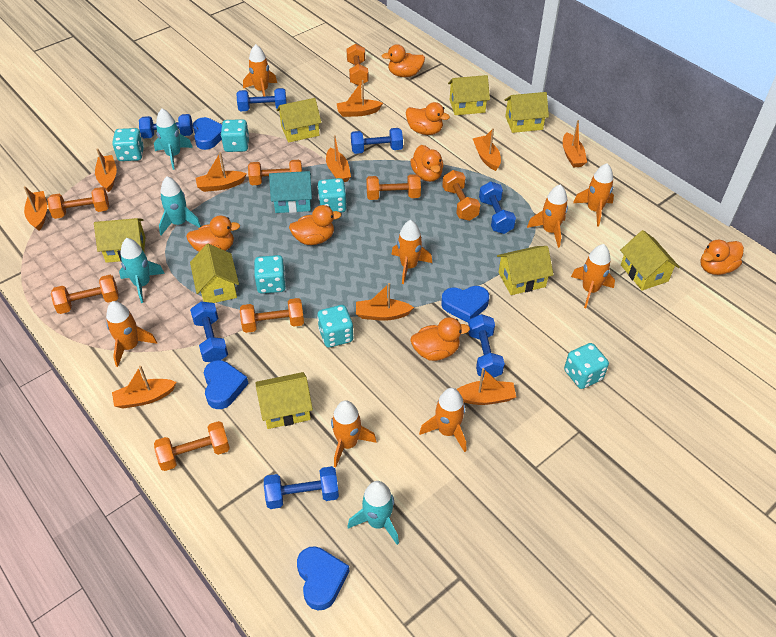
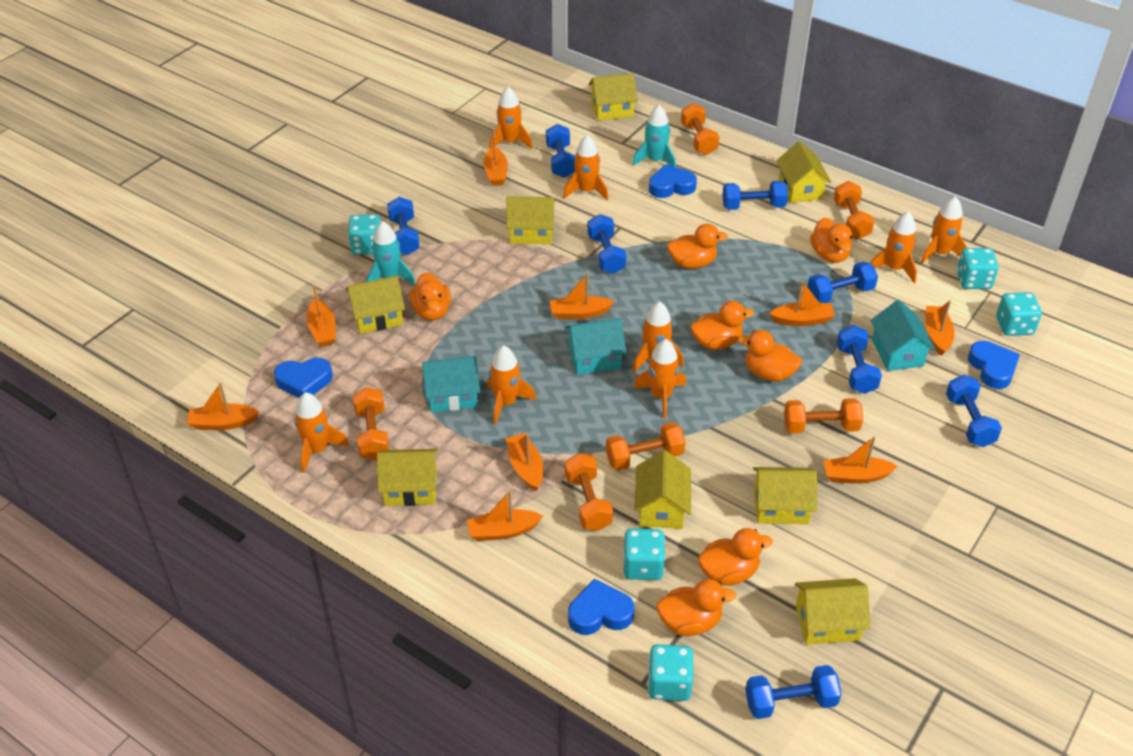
blue dumbbell: [139,114,193,138] [190,301,228,362] [236,88,287,111] [264,466,339,509] [351,128,403,154] [468,314,505,377] [479,182,516,234] = 7 -> [387,197,420,255] [546,124,575,178] [587,214,626,274] [722,181,788,210] [745,665,842,719] [807,262,878,303] [837,325,882,394] [946,375,1002,447] = 8
orange boat: [24,186,47,231] [95,149,117,192] [112,366,177,409] [196,152,247,192] [326,135,351,182] [336,80,383,117] [356,283,414,321] [457,368,516,405] [473,128,501,171] [563,120,587,168] = 10 -> [187,383,260,430] [307,285,336,347] [467,490,543,541] [483,130,508,186] [506,433,543,491] [550,273,614,319] [769,281,835,326] [823,436,898,484] [925,300,955,356] = 9
orange dumbbell: [47,187,109,219] [51,275,119,314] [154,421,230,471] [240,298,304,333] [248,160,302,185] [347,44,369,85] [366,174,421,200] [442,170,481,221] = 8 -> [353,387,389,460] [565,453,613,531] [606,422,686,471] [681,103,719,155] [784,398,863,434] [834,181,875,239] = 6
turquoise dice: [112,128,144,161] [221,119,249,152] [254,255,286,294] [317,178,347,213] [317,305,354,348] [564,343,609,389] = 6 -> [348,214,381,255] [623,528,665,580] [648,644,693,701] [957,248,999,289] [996,292,1042,336] = 5
turquoise house: [269,171,312,213] = 1 -> [422,356,480,412] [565,318,626,375] [870,300,935,371] = 3
turquoise rocket: [119,238,165,303] [154,109,193,170] [159,176,201,235] [348,481,399,545] = 4 -> [367,221,415,286] [632,105,676,167] = 2

